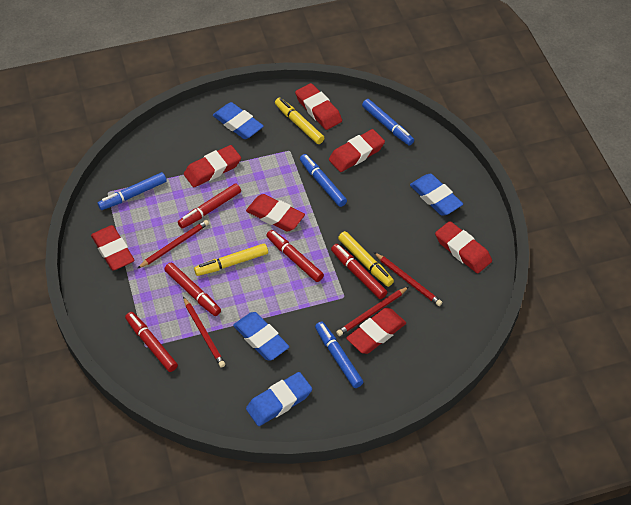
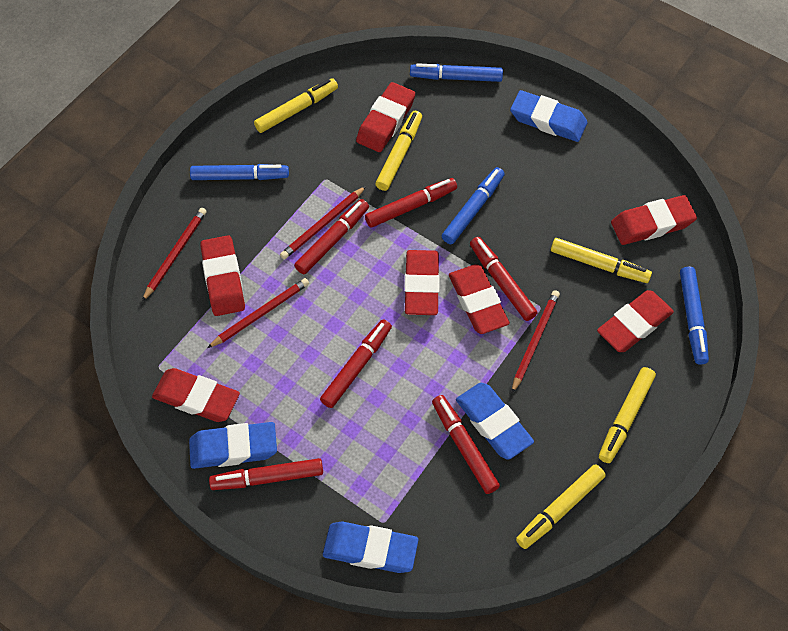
red marker: [125,312,178,372] [164,263,221,316] [178,183,241,229] [266,230,324,282] [331,244,387,299] = 5 -> [209,458,323,490] [294,199,369,274] [320,319,392,408] [365,178,457,228] [432,395,500,494] [470,237,537,321] = 6
yellow marker: [194,243,268,276] [275,98,324,144] [338,231,394,287] = 3 -> [254,78,338,133] [375,111,422,191] [516,464,606,549] [551,238,652,283] [599,367,656,463] = 5

